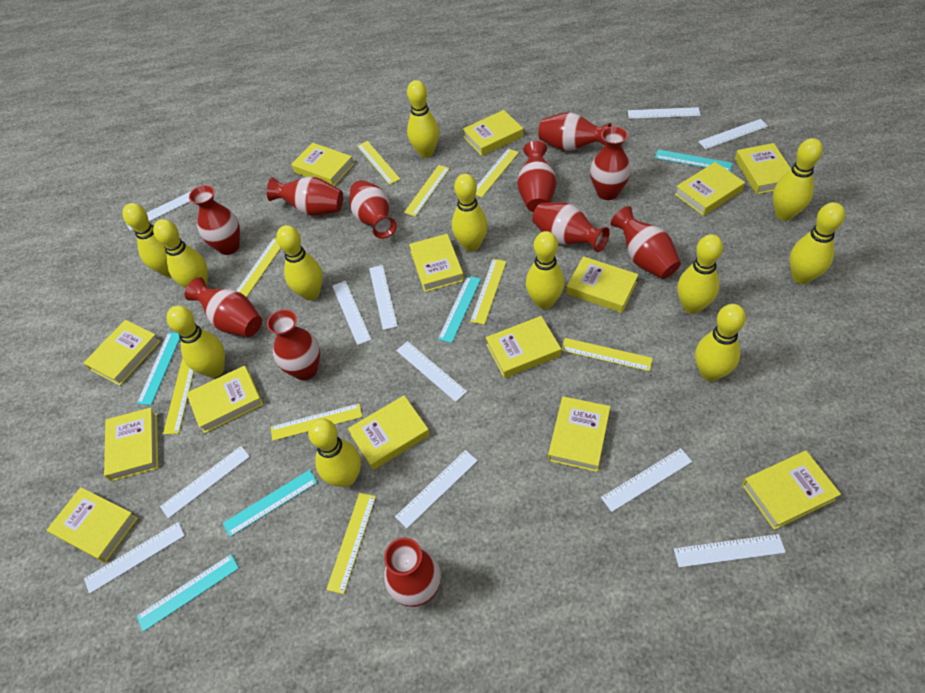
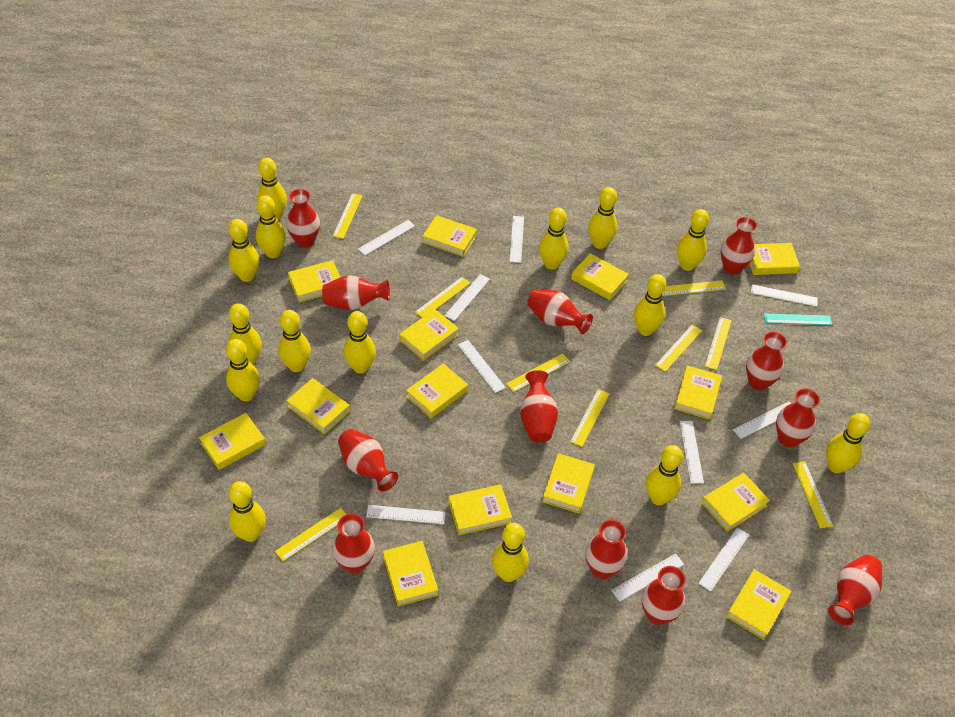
red vase: [185,277,262,337] [189,185,240,255] [267,177,343,216] [267,309,320,380] [349,180,397,239] [384,538,441,607] [517,141,557,212] [532,202,610,252] [538,112,612,151] [590,126,631,200] [611,206,681,279] = 11 -> [286,189,320,248] [322,275,390,310] [332,514,375,573] [338,429,398,492] [520,370,558,442] [527,289,593,334] [585,520,627,579] [642,566,686,625] [720,217,757,275] [746,332,787,390] [776,388,820,447] [828,555,882,625] = 12
turquoise ruler: [137,332,180,405] [137,554,239,632] [223,470,317,537] [438,276,481,343] [655,149,733,172] = 5 -> [764,313,832,325] = 1
white ruler: [84,522,185,594] [126,191,191,231] [160,446,250,519] [332,281,372,345] [369,265,398,330] [395,450,477,528] [396,341,467,402] [601,448,692,512] [628,107,700,119] [674,534,786,567] [698,119,768,149] = 11 -> [358,220,415,255] [366,505,446,524] [444,274,490,321] [458,340,506,393] [510,216,524,263] [611,553,684,602] [680,421,704,484] [698,527,749,592] [733,401,791,439] [751,284,818,307] = 10
yellow bowling pin: [122,203,171,277] [153,219,208,288] [166,306,225,378] [276,225,323,301] [308,418,361,487] [407,80,439,158] [452,174,488,252] [526,231,565,309] [677,234,723,314] [695,304,746,381] [773,138,823,221] [790,202,845,284] = 12 -> [226,339,260,401] [229,219,259,282] [229,303,262,364] [229,481,266,542] [256,195,286,258] [258,158,287,220] [278,310,311,372] [343,311,376,373] [492,523,529,582] [539,207,569,270] [588,187,617,249] [634,274,666,336] [646,445,683,505] [677,209,709,271] [826,413,870,473] = 15

